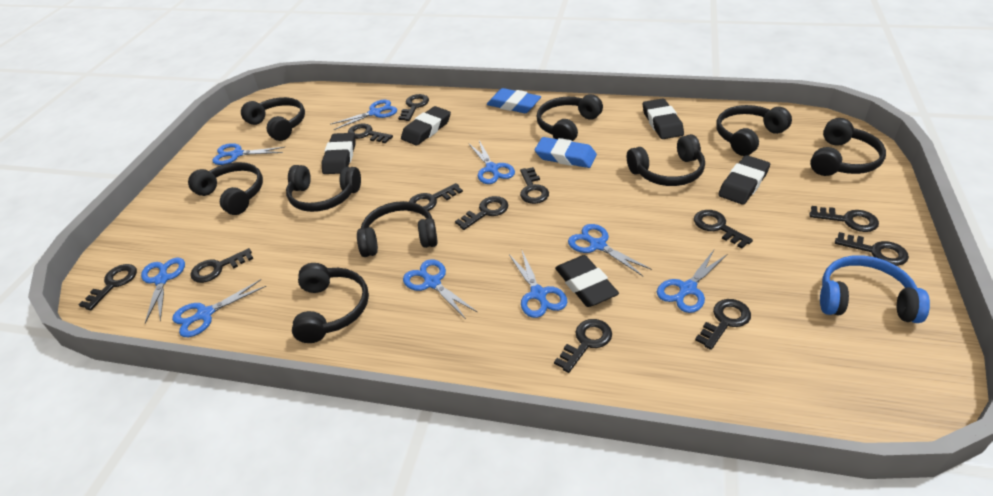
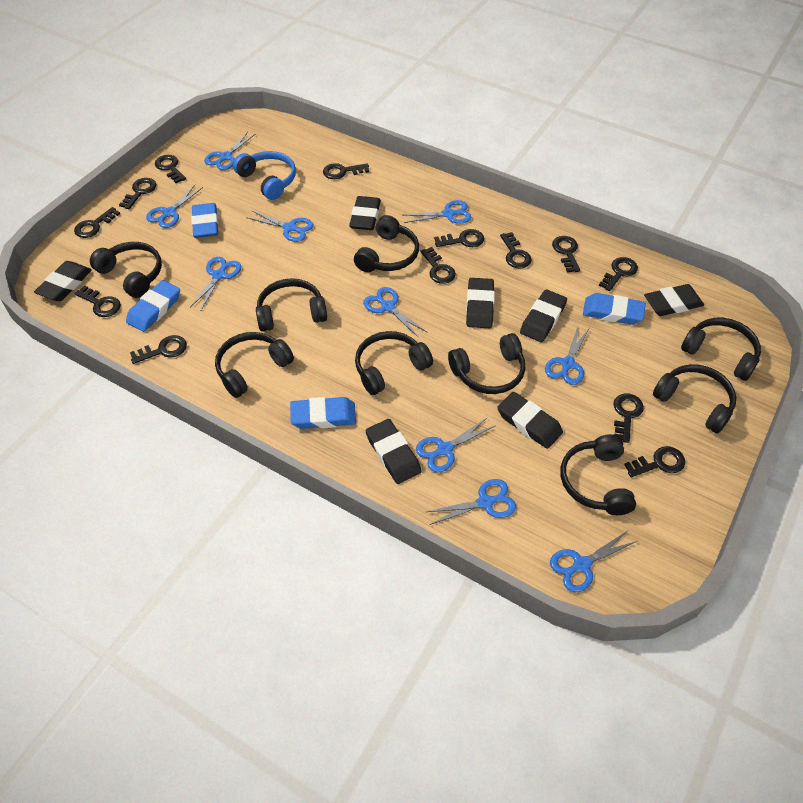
black eraser: [322,133,356,174] [401,106,451,146] [555,255,619,307] [643,98,684,139] [718,155,770,205] = 5 -> [34,261,92,301] [349,196,381,230] [366,419,421,484] [466,278,495,328] [497,392,563,449] [520,290,567,342] [644,284,704,316] = 7
black key: [79,264,137,310] [190,248,253,283] [348,124,393,143] [398,94,429,121] [409,183,463,211] [455,196,508,230] [520,167,549,204] [554,319,612,373] [694,210,753,248] [695,299,751,350] [810,206,879,232] [835,232,909,266] = 12 -> [74,207,120,238] [75,285,121,317] [119,178,156,209] [130,335,187,364] [155,155,186,183] [323,163,369,179] [420,247,456,284] [434,229,484,247] [500,232,532,269] [552,236,580,273] [599,257,638,291] [614,393,644,443] [624,446,685,477] = 13
blue eraser: [487,88,541,113] [535,137,597,168] = 2 -> [126,280,180,332] [191,203,218,238] [290,397,356,429] [583,293,646,325] = 4
blue scissors: [141,258,185,324] [172,279,266,337] [212,143,285,165] [330,100,397,130] [403,259,477,319] [468,141,515,184] [509,251,567,318] [568,224,652,276] [657,250,727,313] = 9 -> [146,185,203,228] [190,257,241,310] [204,132,255,170] [246,210,314,242] [363,287,428,338] [404,200,471,224] [416,417,495,473] [426,479,516,525] [545,327,589,385] [550,531,637,592] = 10

